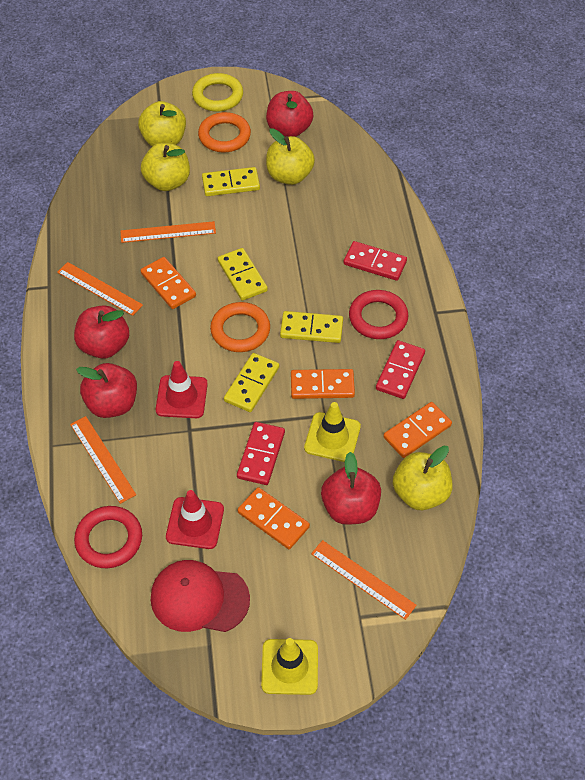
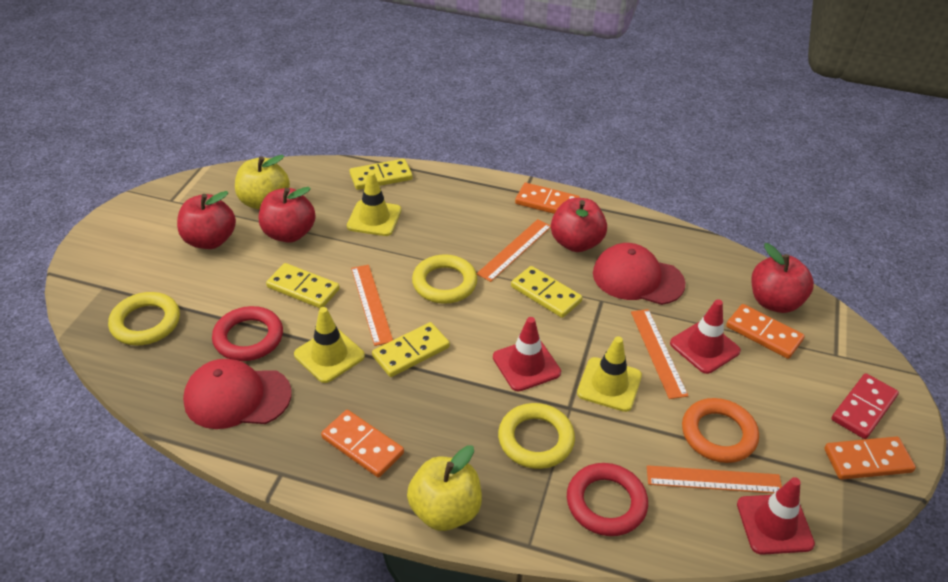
orange ring: [198,112,251,152] [210,302,270,352] = 2 -> [682,398,759,463] = 1
red cap: [151,560,250,632] = 1 -> [183,359,292,429] [593,243,685,305] = 2
red domino: [237,422,285,485] [344,241,407,281] [376,340,425,399] = 3 -> [831,373,899,439] = 1
red traffic cone: [156,361,208,418] [166,490,224,549] = 2 -> [493,317,561,392] [670,299,741,374] [737,477,815,555] = 3
yellow apple: [138,101,186,146] [141,143,190,191] [266,128,315,185] [393,446,452,510] = 4 -> [235,155,290,210] [407,445,482,531] = 2
yellow ring: [192,73,243,112] = 1 -> [108,292,180,346] [412,254,477,304] [498,403,575,469] = 3
yellow traffic cone: [261,638,318,695] [304,402,361,462] = 2 -> [294,307,365,383] [347,171,401,236] [577,336,642,412] = 3

